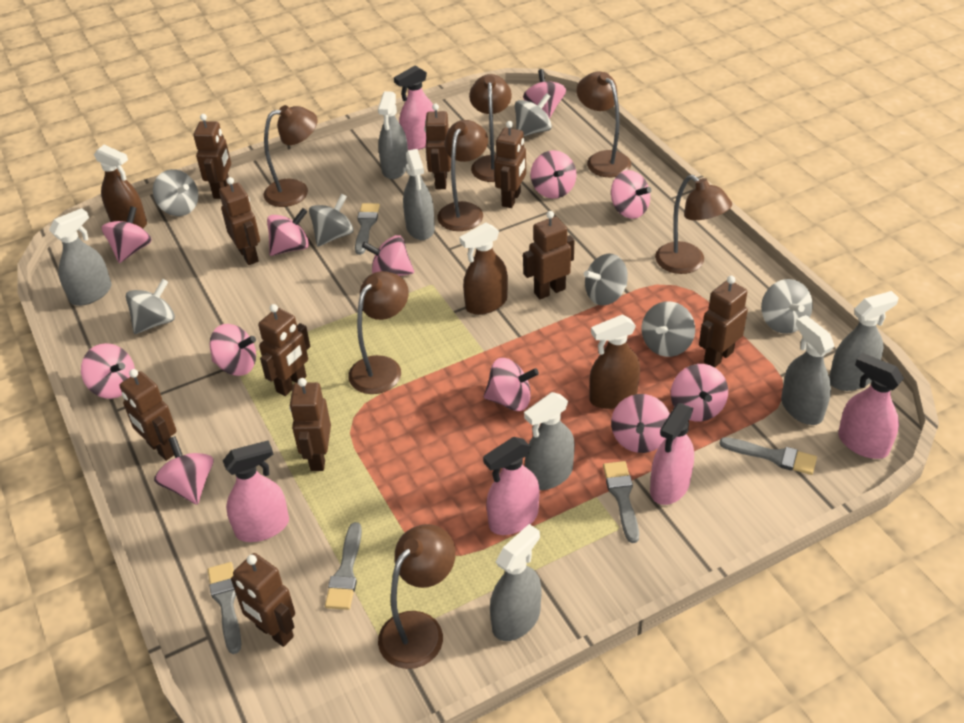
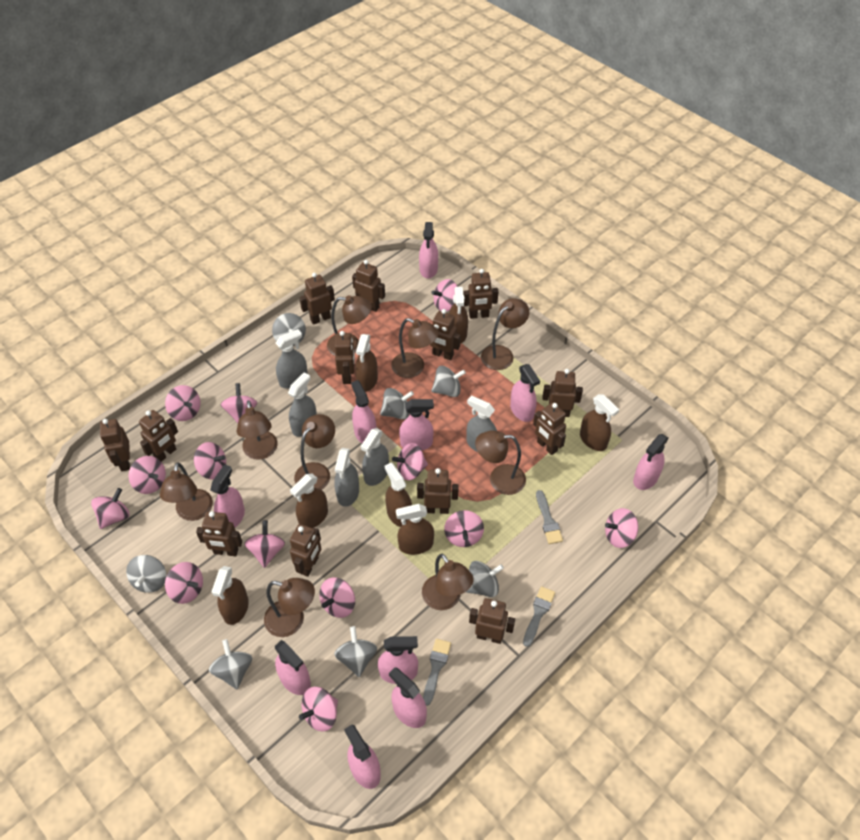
brown lamp: [263,105,318,207] [348,271,409,394] [378,524,456,669] [437,120,488,231] [469,74,512,182] [577,72,631,177] [655,175,732,274] = 7 -> [160,462,213,521] [237,400,278,460] [264,578,315,637] [294,414,335,490] [327,295,372,356] [391,318,439,378] [422,554,474,610] [475,430,526,495] [481,298,529,370] = 9
brown robot: [119,369,176,461] [194,114,231,199] [219,177,260,265] [231,553,295,647] [258,304,310,396] [289,378,331,471] [424,104,451,189] [494,121,526,208] [523,211,574,299] [699,276,748,367] = 10 -> [100,419,130,471] [139,410,178,462] [196,511,242,556] [290,524,321,577] [299,273,335,325] [335,331,355,384] [352,260,385,312] [417,468,459,514] [430,309,461,360] [463,269,499,319] [469,598,515,644] [533,402,566,455] [542,369,583,417] = 13
brown spray bottle: [94,145,147,229] [459,222,508,315] [589,315,640,409] = 3 -> [211,566,249,625] [290,474,328,528] [355,334,378,392] [385,463,412,527] [396,504,434,555] [449,287,468,344] [580,394,619,451] = 7
grey brush: [208,562,241,654] [325,522,362,610] [355,203,380,255] [603,461,639,543] [719,437,817,475] = 5 -> [423,639,451,706] [523,586,555,647] [536,490,563,544] = 3
grey spray bottle: [49,208,112,306] [378,91,408,179] [403,149,435,240] [490,524,541,641] [524,392,575,490] [781,315,834,425] [829,291,899,391] = 7 -> [276,329,308,389] [288,372,317,437] [334,448,359,507] [361,428,389,486] [466,396,497,452] = 5
pink spinning top: [81,343,135,399] [102,206,152,263] [154,436,214,505] [210,324,256,376] [267,208,309,256] [362,235,414,276] [483,358,539,411] [523,69,566,119] [531,150,577,199] [611,170,651,219] [611,394,670,453] [671,364,728,422] = 12 -> [91,488,129,529] [129,456,166,494] [165,385,200,421] [165,562,203,604] [194,442,226,479] [221,383,257,423] [244,520,285,568] [299,687,338,732] [319,578,355,618] [392,443,428,481] [431,279,458,312] [444,510,484,547] [605,508,638,548] = 13
pink spray bottle: [223,440,289,542] [394,65,435,150] [483,437,539,535] [650,403,694,505] [838,353,904,459] = 5 -> [210,464,245,528] [275,640,311,695] [344,724,381,789] [351,380,377,443] [378,636,418,684] [389,667,427,728] [399,399,434,450] [419,222,438,278] [510,364,540,422] [633,434,668,490] = 10

